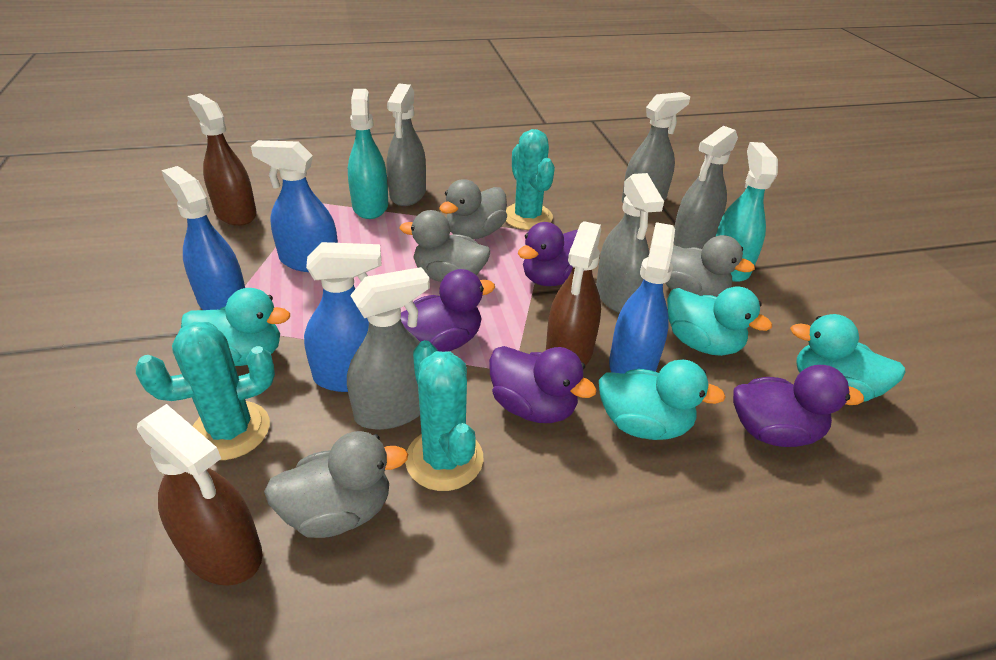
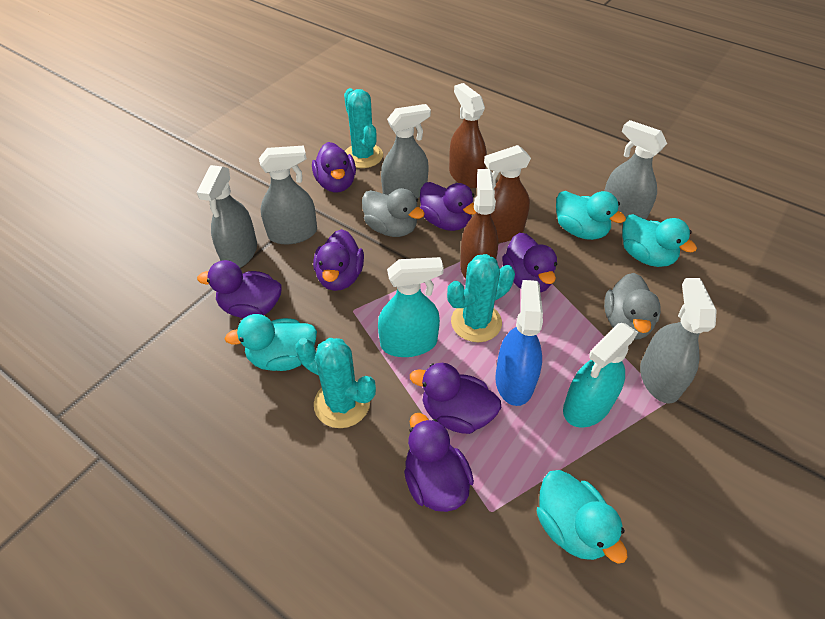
blue spray bottle: [161,166,245,310] [251,140,338,272] [304,242,382,392] [609,222,675,374] = 4 -> [495,280,543,406] = 1
grey duck: [264,431,408,538] [400,210,490,282] [439,179,507,239] [666,235,755,297] = 4 -> [362,188,425,237] [604,273,661,340] = 2
purple duck: [400,269,495,352] [489,346,597,423] [518,222,578,286] [733,365,864,447] = 4 -> [197,260,282,319] [312,142,356,192] [313,229,364,291] [404,413,474,512] [410,363,501,434] [420,182,476,231] [502,233,557,292] = 7

